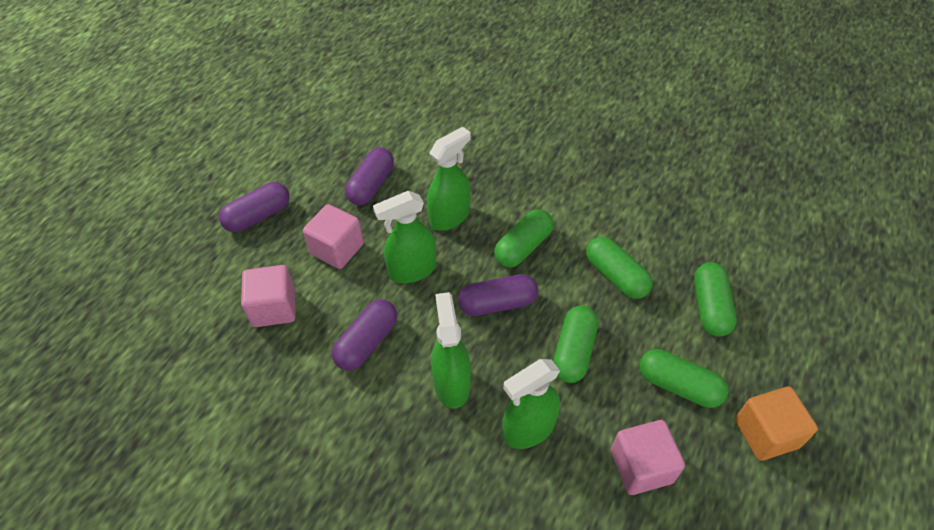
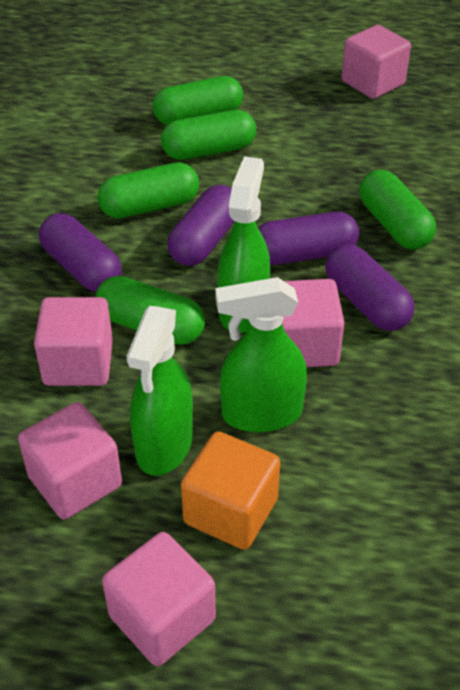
green spray bottle: [373,191,436,283] [427,127,471,231] [431,292,471,409] [503,359,560,449] = 4 -> [126,306,193,476] [215,277,307,432] [217,156,270,333] = 3
pink cube: [241,265,295,327] [303,204,364,269] [611,420,685,495] = 3 -> [18,402,122,519] [34,297,113,386] [102,532,216,666] [282,279,345,367] [341,25,411,99] = 5

